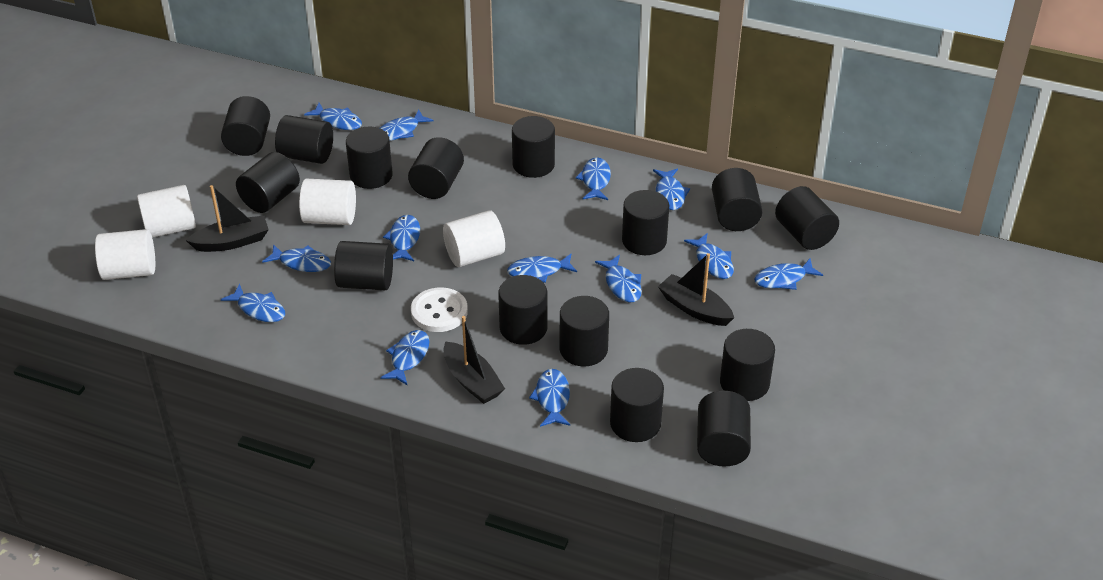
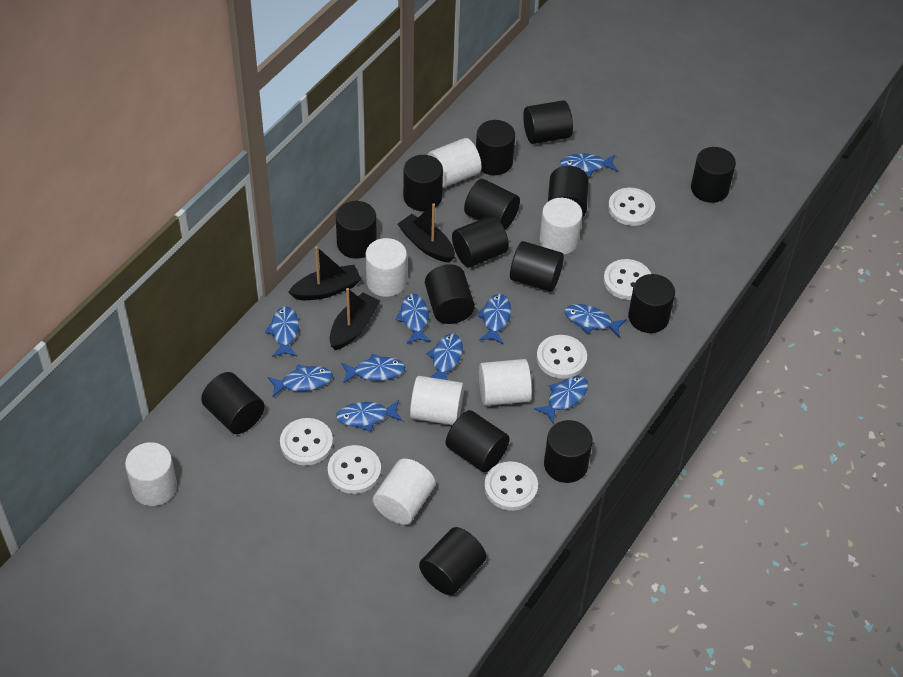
blue fish: [221,284,285,322] [262,244,331,272] [304,103,362,130] [380,110,434,141] [380,330,429,386] [383,215,420,261] [507,254,577,283] [529,369,570,427] [576,157,611,200] [595,255,642,302] [653,168,690,210] [684,233,734,279] [754,259,823,290] = 13 -> [265,306,299,357] [268,364,333,397] [336,400,402,431] [341,354,405,383] [396,294,431,344] [427,334,463,380] [477,294,511,344] [534,376,588,423] [560,153,618,177] [565,304,627,337] = 10
white button: [411,287,468,332] = 1 -> [280,418,333,466] [328,445,381,494] [484,461,538,511] [537,335,587,379] [603,259,651,300] [608,188,655,226] = 6
white cylinder: [95,229,155,280] [137,185,196,238] [299,179,356,225] [443,210,505,267] = 4 -> [125,442,177,506] [366,238,407,297] [373,459,435,525] [410,376,464,425] [428,138,481,188] [479,359,532,406] [539,198,583,255] = 7

